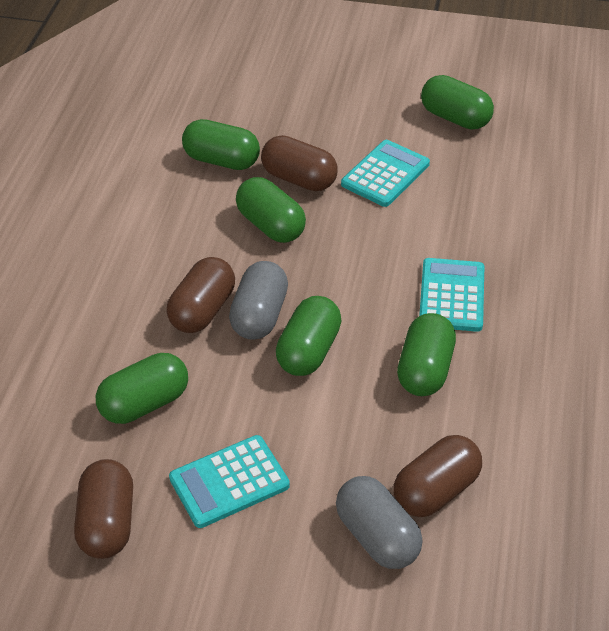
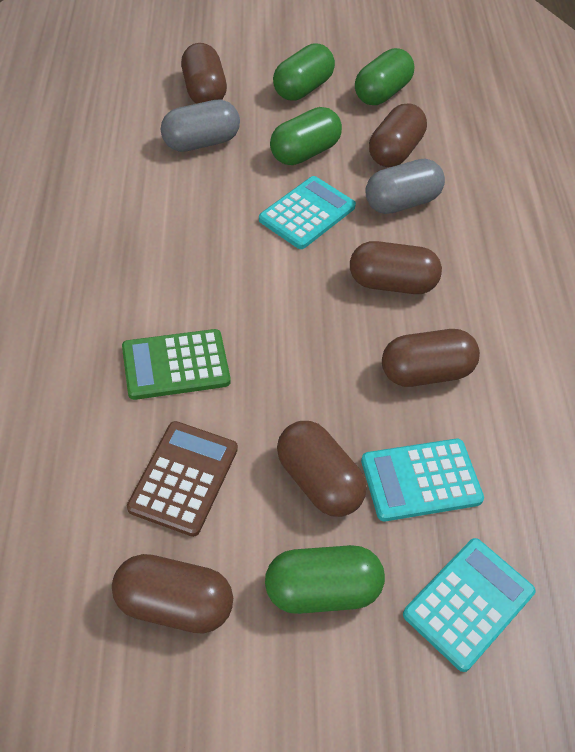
brown calculator: none = 0 -> [127,421,238,537] = 1
brown capsule: [74,459,133,559] [167,257,235,333] [261,135,338,191] [393,435,482,517] = 4 -> [112,554,233,634] [181,43,227,104] [277,421,366,517] [350,241,442,294] [369,103,427,167] [382,329,480,387] = 6
green calculator: none = 0 -> [122,329,230,400] = 1
green capsule: [96,353,188,424] [182,119,260,170] [236,177,306,243] [276,296,341,376] [397,313,456,396] [421,75,494,130] = 6 -> [265,545,385,614] [270,107,342,165] [273,43,335,100] [355,48,414,105] = 4

